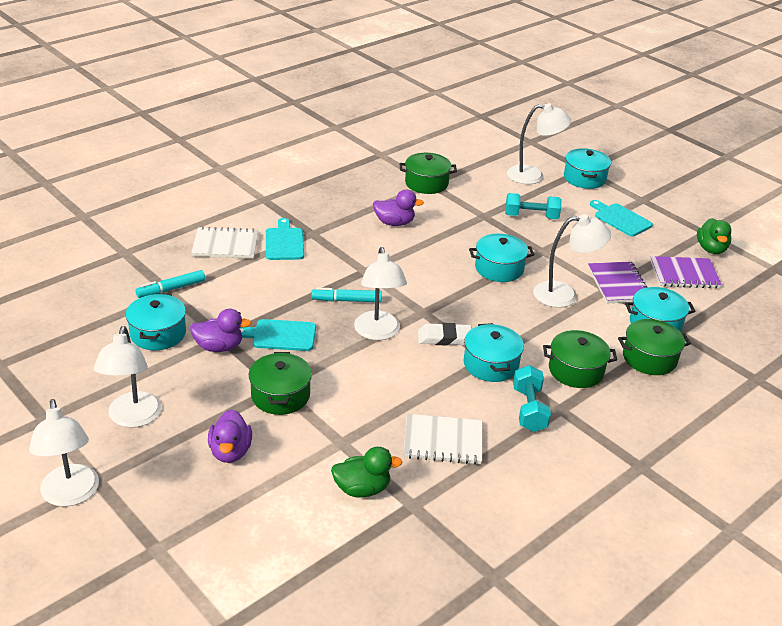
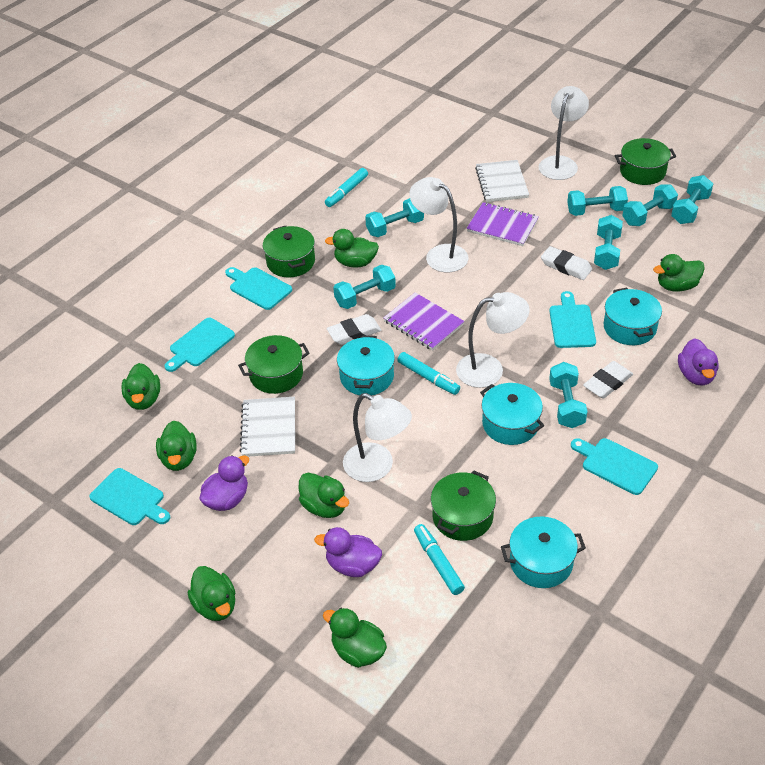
green duck: [331,447,403,497] [697,218,731,254] = 2 -> [121,363,160,410] [156,421,197,471] [188,566,235,621] [299,473,349,518] [323,608,387,668] [325,229,379,268] [653,254,705,292] = 7
turquoise cutting board: [240,319,316,351] [266,218,304,260] [590,200,653,236] = 3 -> [89,468,170,525] [164,318,235,372] [225,267,292,310] [549,291,596,348] [571,438,658,495] = 5
turquoise dumbbell: [505,193,561,219] [513,365,551,432] = 2 -> [333,265,396,309] [365,198,424,237] [549,362,588,428] [567,186,628,216] [594,215,623,270] [623,184,678,226] [671,175,713,224] = 7
turquoise marker: [135,270,205,298] [311,287,382,302] = 2 -> [325,168,368,207] [398,352,460,395] [414,524,465,595] = 3
turquoise pot: [126,293,186,350] [464,323,524,382] [469,234,535,282] [564,148,611,189] [625,287,695,332] = 5 -> [337,335,395,395] [480,383,544,445] [501,516,586,588] [604,288,662,345] = 4
white eraser: [418,323,472,345] = 1 -> [327,314,381,345] [541,246,592,280] [583,361,633,399] = 3
white lamp: [29,399,99,507] [94,326,162,428] [354,247,407,340] [507,103,571,184] [533,214,611,308] = 5 -> [343,393,412,482] [409,177,468,272] [456,292,530,388] [539,86,589,180] = 4

